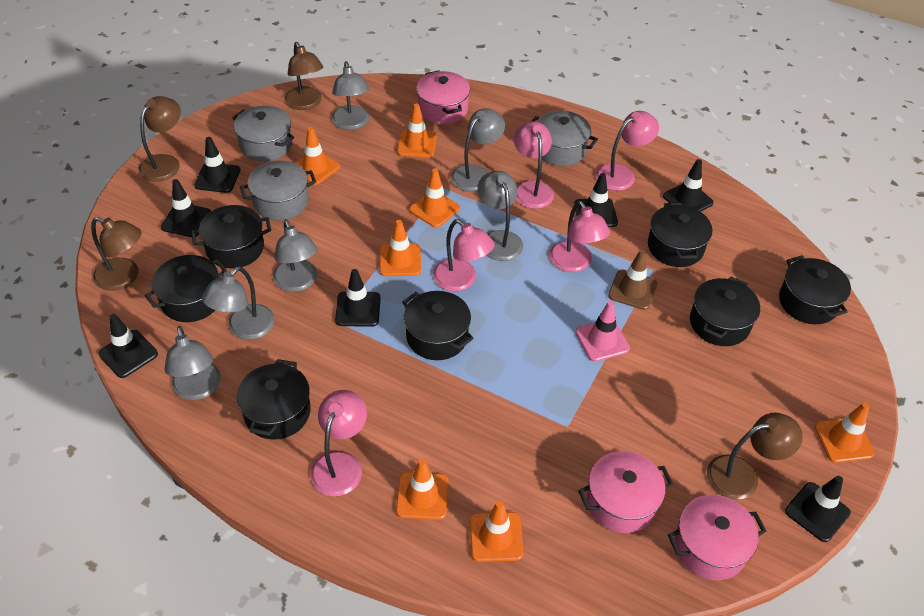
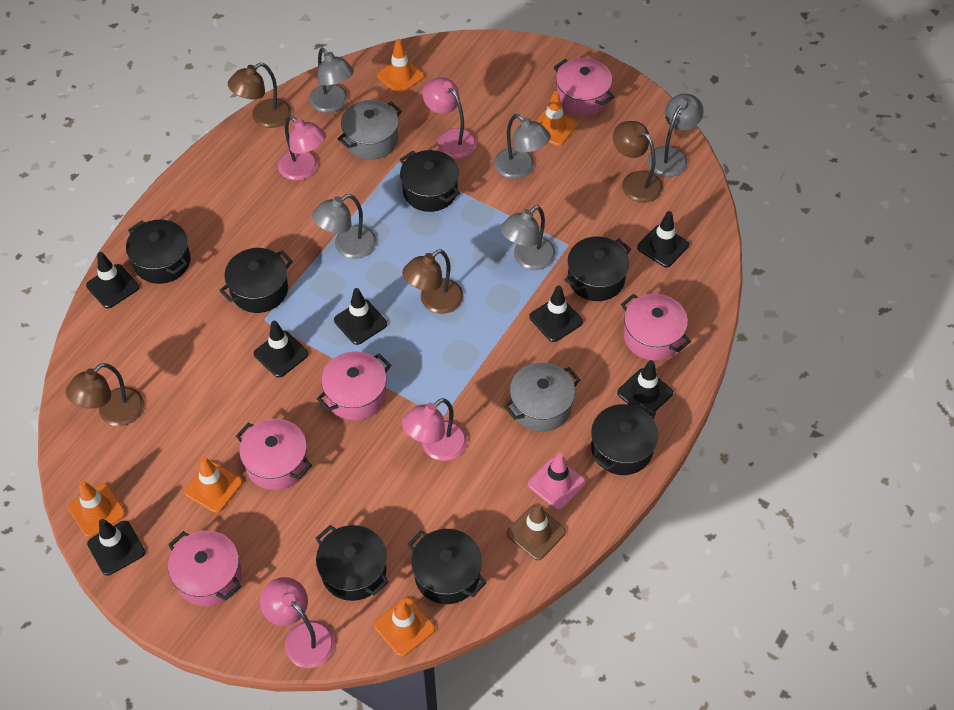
grey lamp: [164,326,221,400] [202,266,275,340] [273,219,318,292] [332,61,369,130] [451,108,505,192] [477,171,523,261] = 6 -> [309,48,354,113] [312,194,377,259] [494,114,551,179] [501,205,556,270] [647,94,704,177] = 5
grey pot: [232,106,294,162] [240,160,316,220] [531,111,598,166] = 3 -> [338,100,402,160] [504,362,580,432] = 2
orange traffic cone: [295,127,340,185] [379,220,421,276] [396,459,449,520] [397,103,437,158] [409,168,460,228] [470,501,523,562] [815,402,875,463] = 7 -> [68,480,126,537] [184,456,243,513] [374,597,435,657] [377,39,424,94] [536,91,577,146] = 5
pink lamp: [310,390,367,496] [433,219,494,291] [514,121,554,209] [549,201,610,272] [595,111,659,191] = 5 -> [260,577,335,668] [278,115,326,180] [402,398,467,461] [423,78,477,159] = 4
pink pot: [416,70,470,124] [578,451,674,533] [668,495,766,580] = 3 -> [168,531,242,606] [236,418,312,490] [317,351,391,420] [554,58,614,116] [621,294,691,360] = 5

